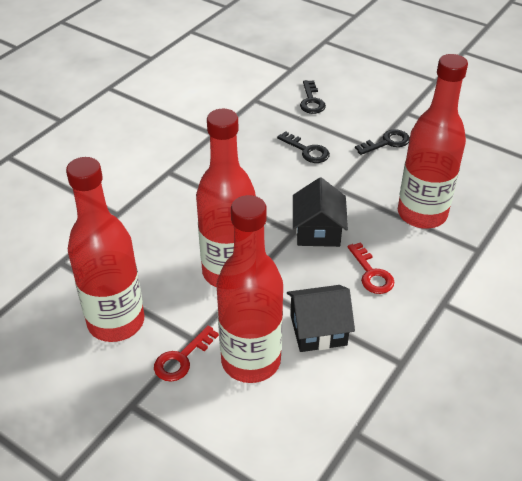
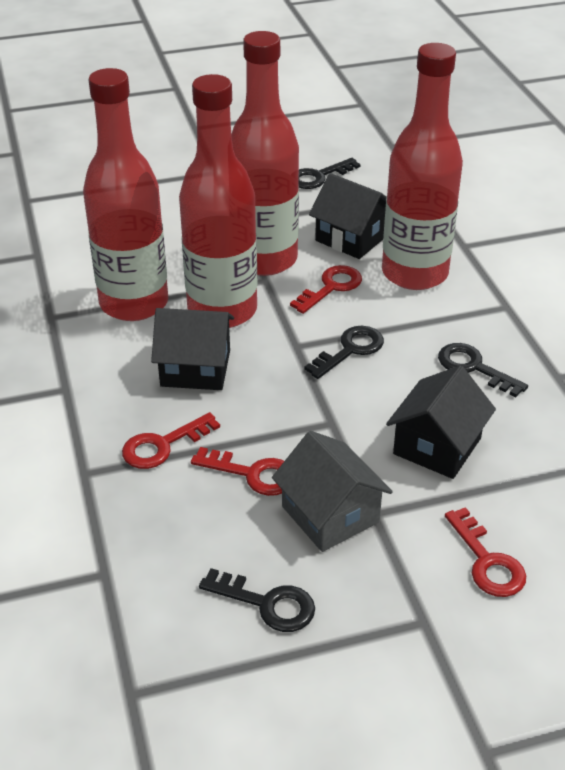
black house: [287,285,355,352] [293,177,348,247] = 2 -> [151,308,234,390] [309,173,387,259] [386,365,496,479] = 3
black key: [277,131,330,163] [300,80,326,114] [355,129,410,155] = 3 -> [199,568,315,632] [299,158,361,189] [305,326,384,379] [438,343,528,397] = 4
grey house: none = 0 -> [272,431,393,552] = 1
red key: [154,325,219,382] [348,242,394,294] = 2 -> [122,412,220,469] [191,447,284,496] [290,265,362,314] [445,507,526,597] = 4

